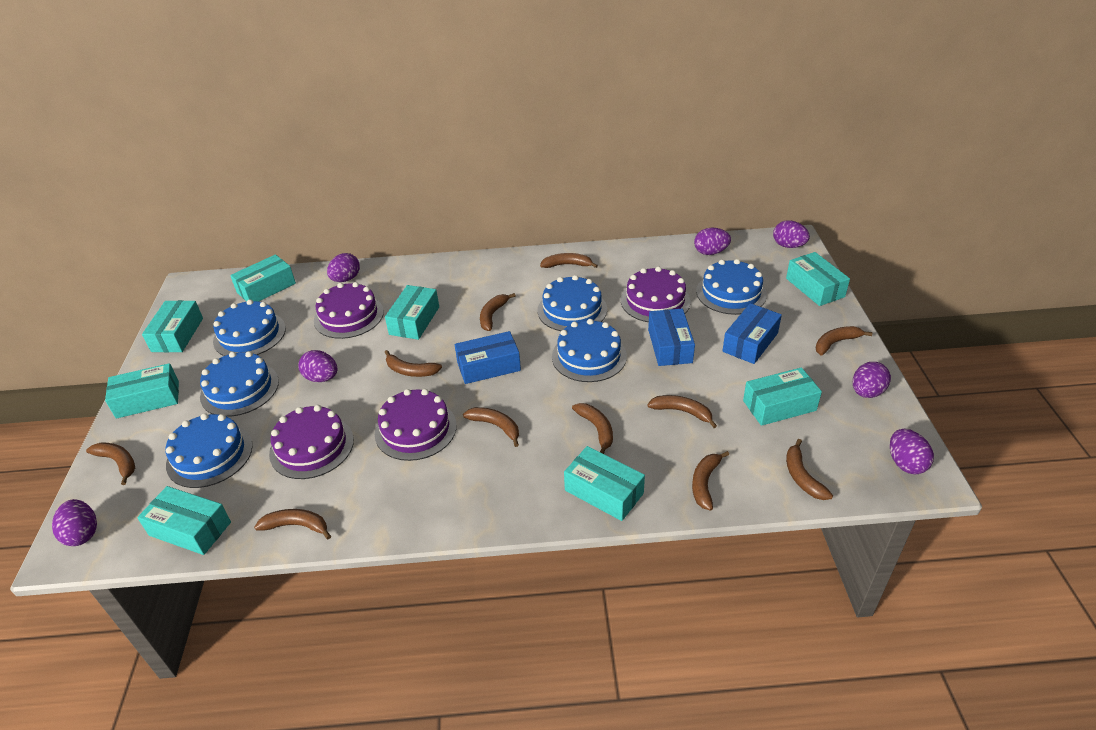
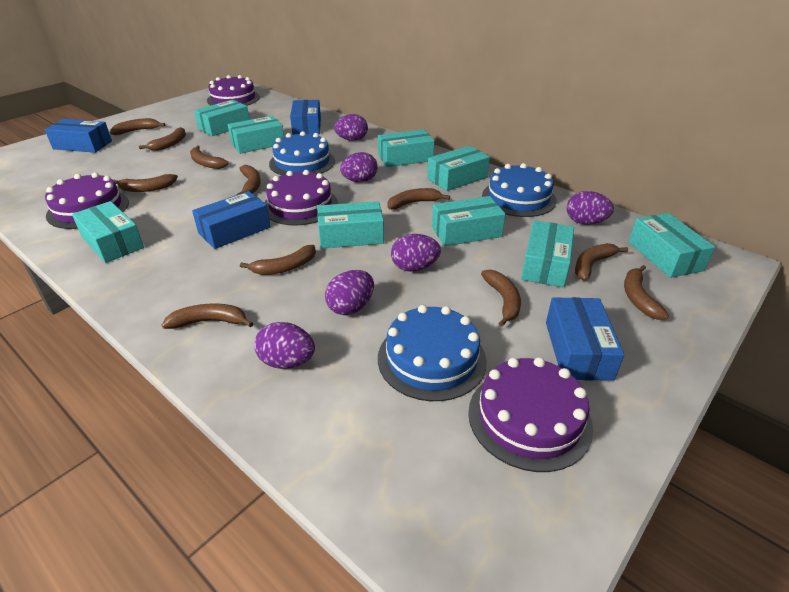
blue box: [455,331,521,384] [648,309,695,366] [722,303,782,364] = 3 -> [45,119,112,153] [192,191,271,249] [290,100,321,135] [546,297,624,381] = 4
blue cake: [166,413,253,488] [200,351,279,417] [213,299,286,356] [537,275,607,331] [552,319,627,382] [696,259,767,315] = 6 -> [269,131,335,175] [378,305,487,401] [482,163,557,217] = 3
purple egg: [52,499,97,546] [298,350,337,382] [327,253,360,282] [694,228,731,255] [773,220,810,248] [853,362,891,398] [890,429,934,474] = 7 -> [254,322,315,369] [325,270,374,315] [334,114,368,141] [340,152,378,182] [391,234,441,272] [567,191,614,225] = 6
turquoise box: [105,363,179,419] [137,486,231,555] [142,300,203,352] [230,254,296,301] [385,285,439,340] [564,446,645,521] [743,368,822,426] [786,252,850,306] = 8 -> [72,201,144,263] [194,100,250,136] [228,116,284,154] [317,201,384,249] [378,129,434,167] [427,146,490,191] [432,196,506,246] [521,220,574,287] [629,213,715,278] = 9

